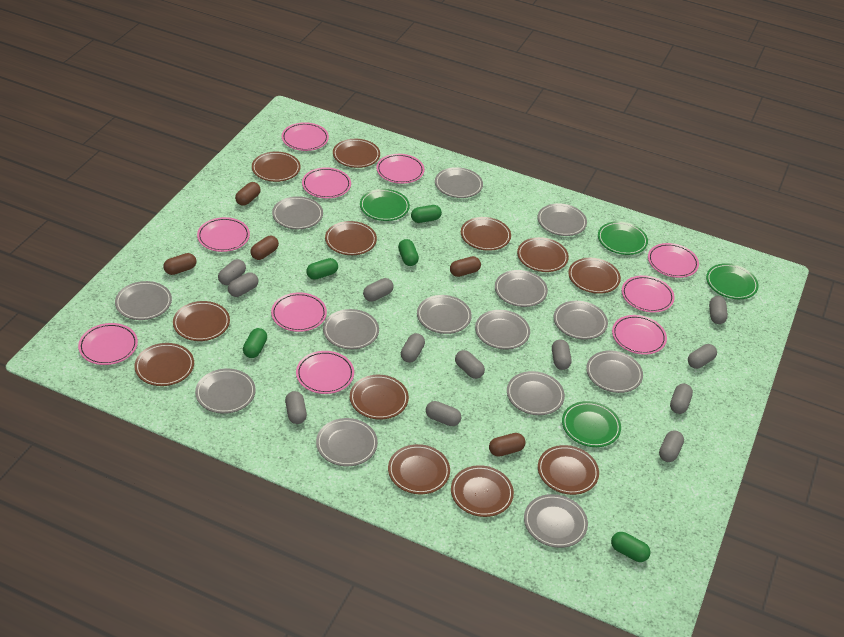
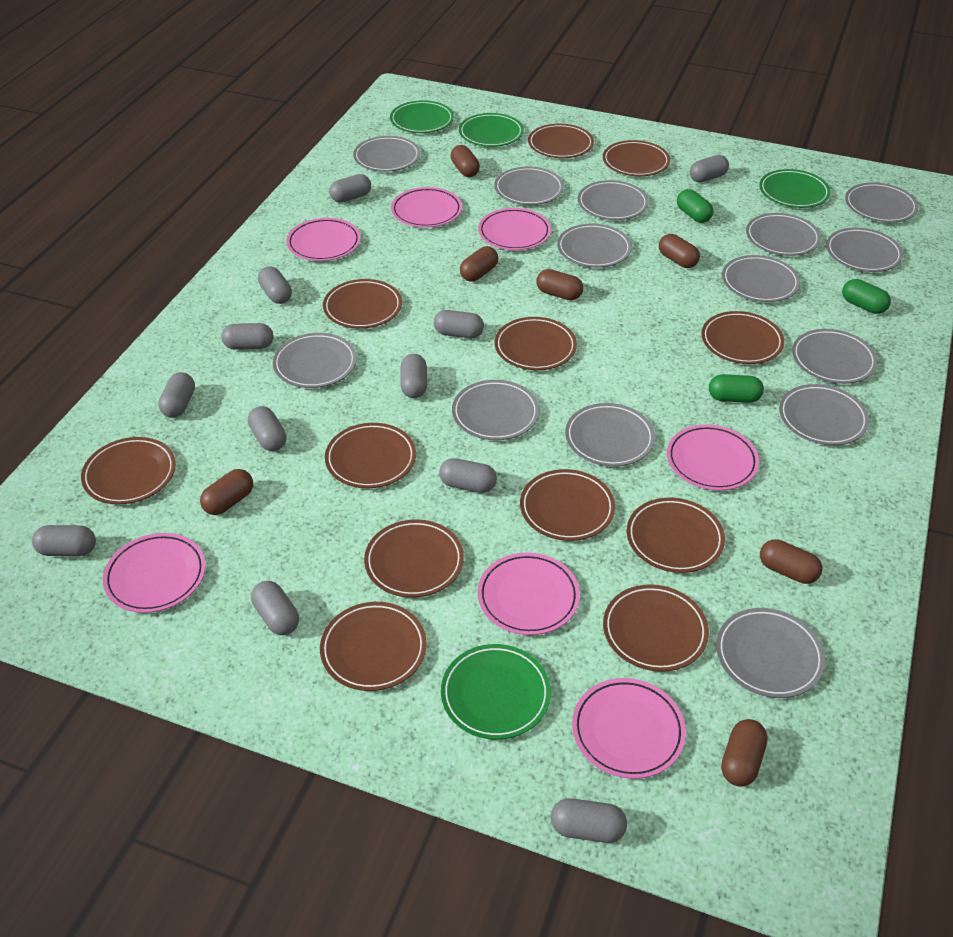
brown capsule: [163,253,196,275] [235,182,261,206] [251,236,279,260] [450,256,481,277] [489,433,525,457] = 5 -> [200,469,253,515] [451,145,480,177] [460,246,498,281] [536,269,583,300] [659,234,700,268] [721,719,768,787] [760,539,822,584] = 7
green capsule: [243,328,267,358] [306,258,338,280] [398,239,419,266] [411,205,442,223] [611,532,650,562] = 5 -> [677,189,714,223] [709,374,764,403] [842,279,891,314] = 3
pink plate: [78,323,138,365] [197,217,250,252] [271,292,327,332] [282,122,329,151] [296,351,354,394] [302,167,351,199] [376,154,424,184] [612,315,667,355] [622,275,675,313] [648,243,699,278] = 10 -> [103,533,206,613] [286,218,361,261] [391,187,462,228] [478,208,551,250] [478,553,580,635] [572,678,686,779] [667,424,759,491] = 7

